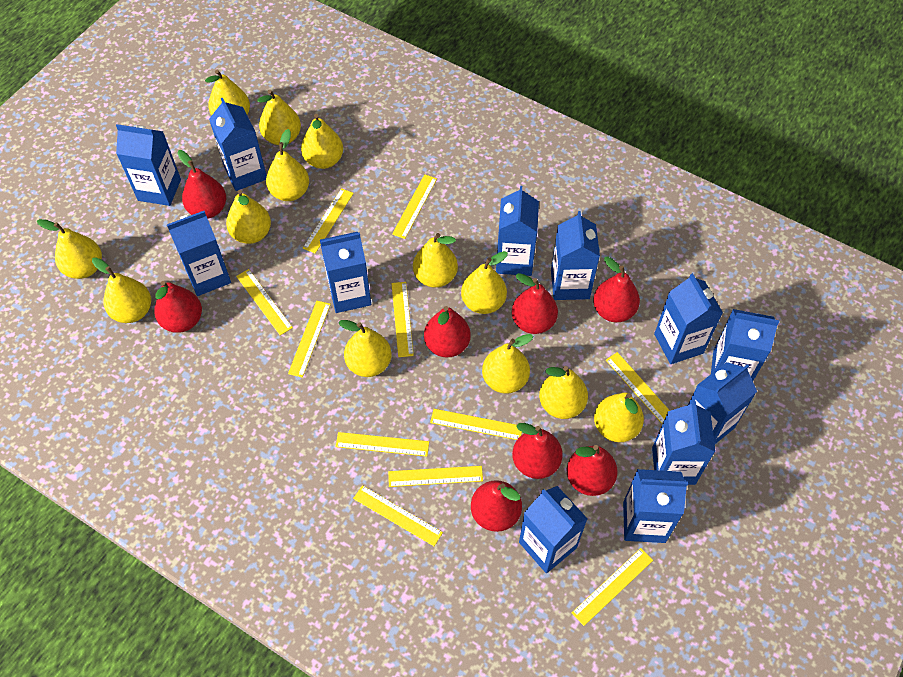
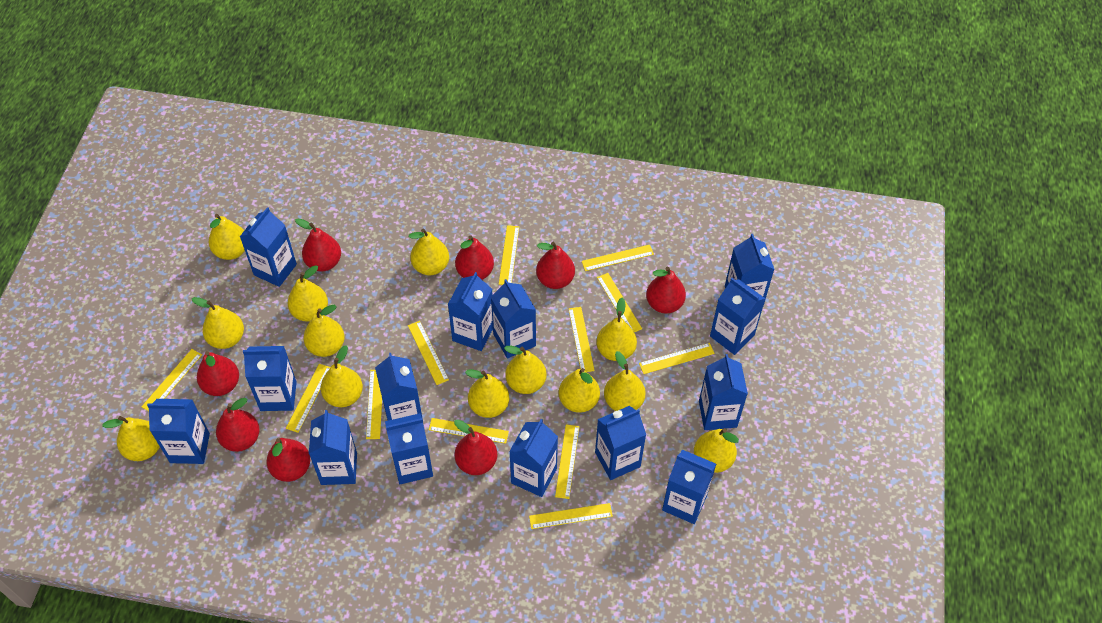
blue carton: [116,124,181,206] [167,211,231,296] [209,98,267,191] [320,232,371,313] [496,186,539,276] [519,486,588,573] [551,211,600,300] [623,469,688,543] [652,401,716,485] [654,273,723,364] [688,362,757,444] [711,309,779,381] = 12 -> [147,399,210,464] [240,207,297,287] [243,346,297,411] [309,410,357,485] [375,353,423,421] [385,413,433,484] [448,272,493,351] [491,279,536,358] [509,419,558,497] [595,406,646,480] [662,450,716,524] [699,354,748,430] [710,278,765,355] [725,234,775,306] = 14
yellow ruler: [236,269,293,335] [288,301,331,378] [303,188,354,253] [335,432,429,456] [353,485,443,546] [388,466,483,487] [391,282,414,357] [392,174,437,239] [430,409,522,440] [572,548,653,626] [606,352,670,424] = 11 -> [141,349,202,411] [286,364,330,433] [366,370,382,439] [408,321,449,385] [429,418,509,444] [499,225,519,285] [529,503,613,529] [555,425,579,499] [569,307,595,372] [581,245,654,271] [597,273,642,332] [639,343,715,374] = 12

